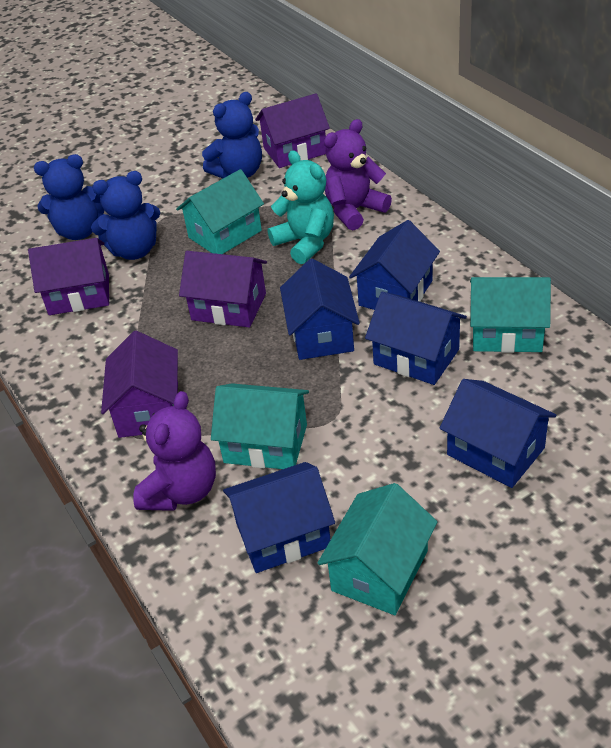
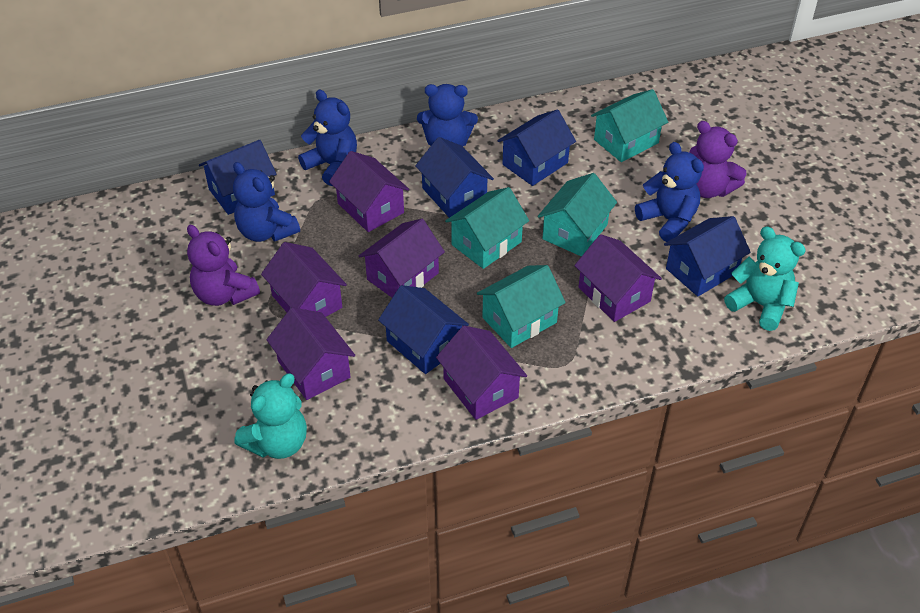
blue teddy bear: [34,154,105,240] [91,171,160,260] [202,92,262,178] = 3 -> [233,162,300,242] [298,90,357,186] [417,84,478,146] [635,142,704,242] = 4
purple house: [28,238,109,315] [101,331,178,438] [179,251,267,328] [255,93,330,168] = 4 -> [261,242,347,317] [266,307,355,400] [329,151,409,232] [359,219,445,298] [436,326,527,420] [574,234,662,322] = 6
turquoise teddy bear: [268,150,334,264] = 1 -> [234,373,307,459] [724,226,806,331] = 2

